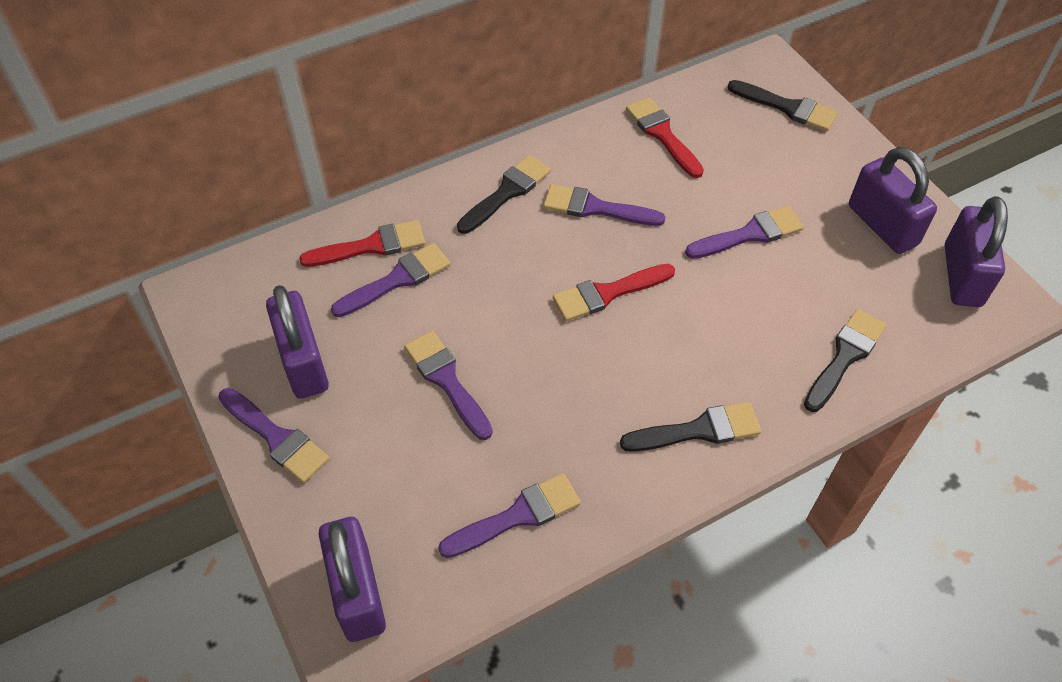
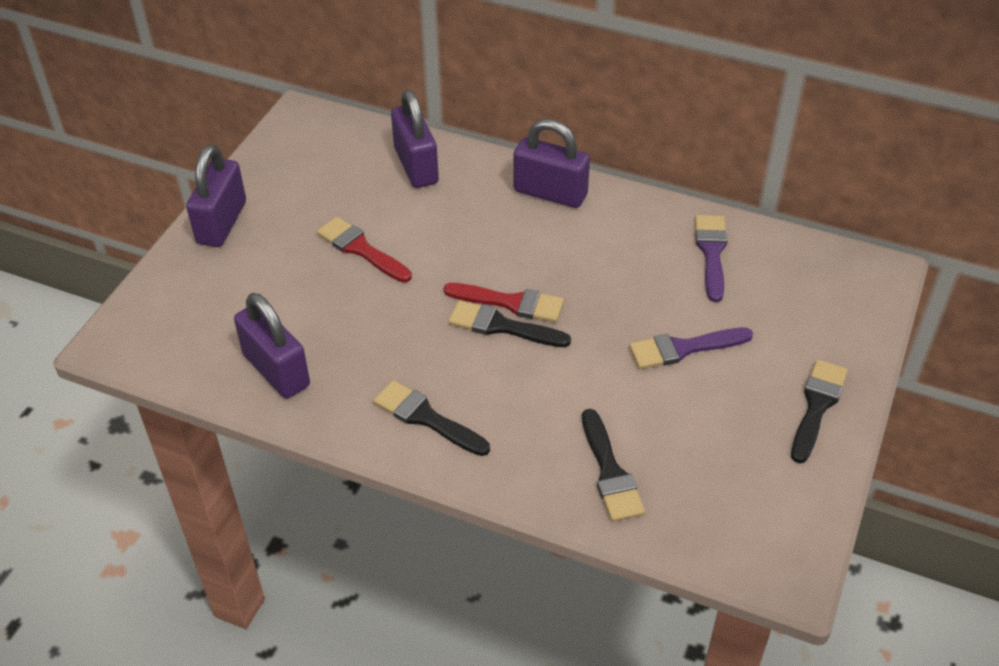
purple brush: [218,388,330,483] [331,243,450,317] [404,331,493,440] [438,473,581,558] [544,184,665,226] [685,206,804,259] = 6 -> [629,328,753,369] [695,215,728,302] = 2
red brush: [299,220,425,267] [553,264,675,321] [626,97,704,178] = 3 -> [317,216,412,283] [443,283,564,322] = 2

